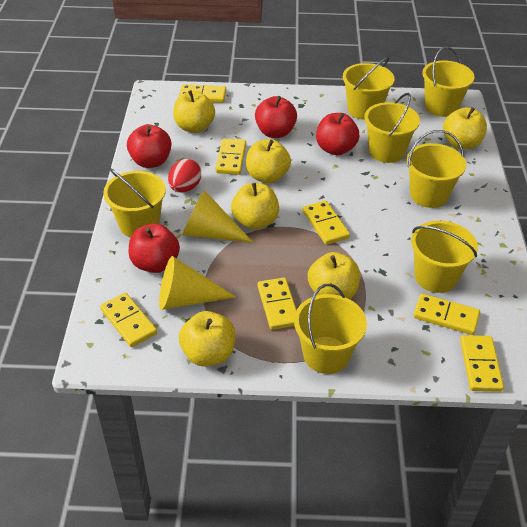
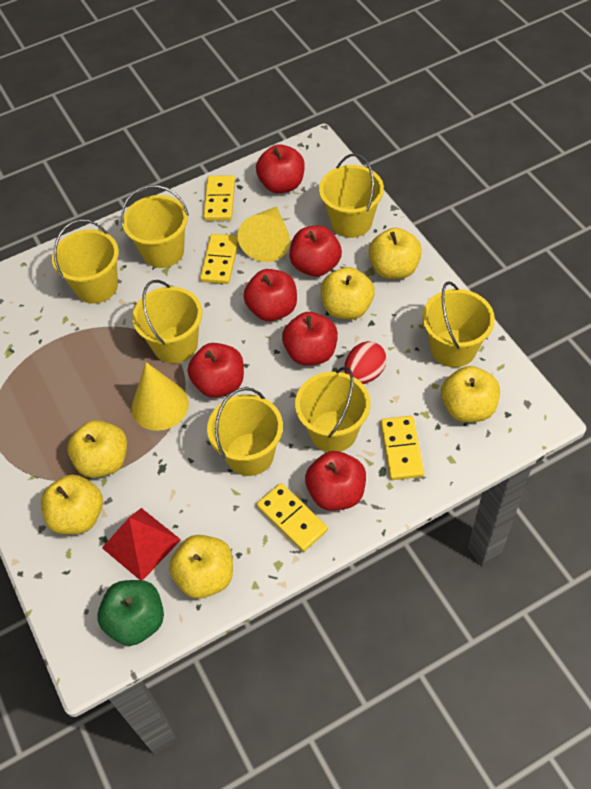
green apple: none = 0 -> [97,580,164,646] = 1
red apple: [127,124,171,168] [129,223,180,273] [255,96,297,138] [316,113,360,155] = 4 -> [188,343,244,398] [243,269,297,321] [256,144,305,193] [282,312,338,365] [289,225,342,277] [305,451,366,511] = 6
red pyramid: none = 0 -> [102,508,181,580] = 1
yellow domino: [100,293,157,347] [179,84,226,103] [216,139,246,175] [257,278,297,330] [302,200,350,245] [413,293,480,335] [460,335,504,392] = 7 -> [200,234,239,284] [203,175,235,221] [257,483,328,552] [381,416,424,480] = 4

